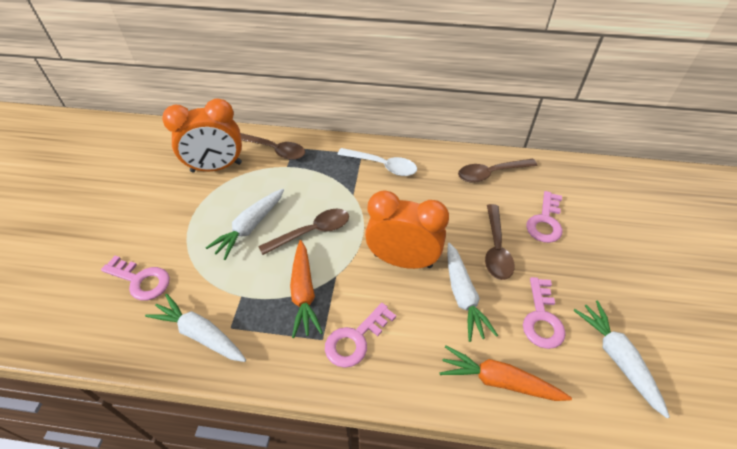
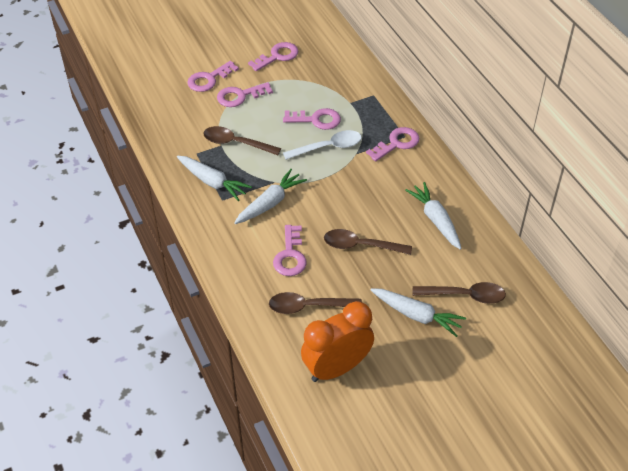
orange carrot: [290,240,323,338] [439,346,572,401] = 2 -> none = 0
orange clock: [162,98,242,172] [365,190,449,269] = 2 -> [301,301,374,382] = 1
pink key: [101,256,170,300] [325,303,396,368] [523,277,566,349] [526,191,563,243] = 4 -> [187,61,239,92] [217,82,273,107] [248,42,298,71] [273,225,307,276] [283,108,341,130] [366,127,419,161] = 6

